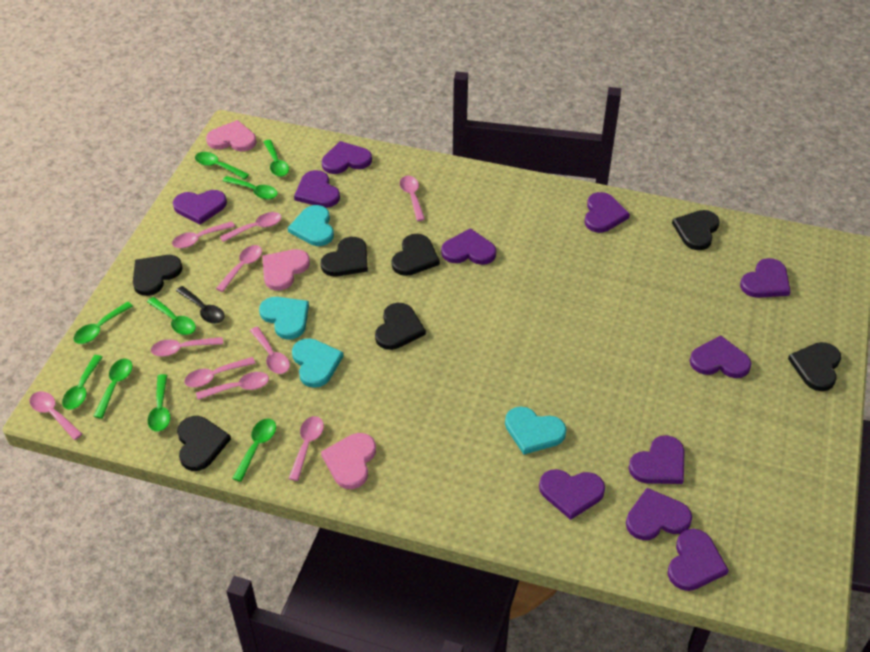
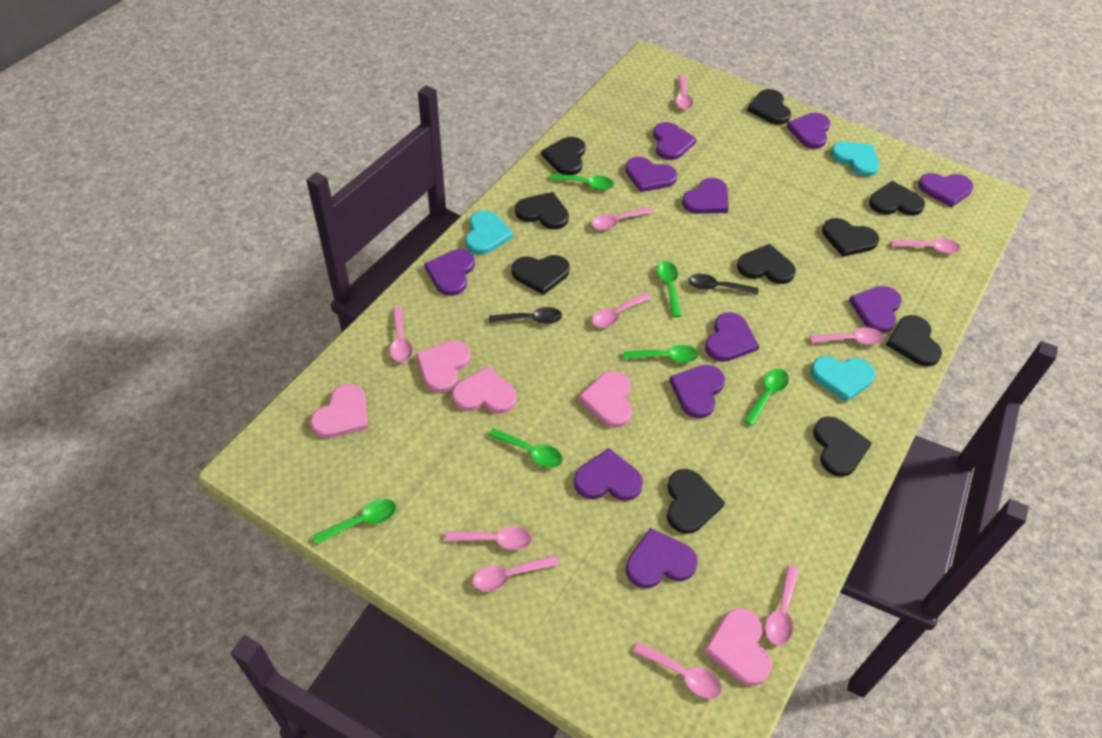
black heart: [133,255,183,296] [177,416,231,471] [321,237,368,276] [375,303,426,350] [392,234,440,276] [672,210,720,250] [788,342,841,391] = 7 -> [512,255,570,295] [515,192,569,230] [541,137,585,175] [667,469,725,534] [737,244,796,284] [747,89,791,125] [813,416,872,477] [822,218,879,257] [869,181,925,216] [886,315,942,366] = 10
black spoon: [176,286,225,324] = 1 -> [489,307,562,324] [688,274,758,295] = 2
green spoon: [62,355,103,410] [74,302,133,344] [93,359,133,419] [147,297,196,335] [148,374,170,432] [195,152,249,179] [223,176,278,200] [232,418,276,482] [264,140,289,177] = 9 -> [313,499,396,545] [488,428,563,468] [550,174,614,190] [623,345,699,363] [657,261,682,317] [744,369,789,426] = 6
pink heart: [206,120,256,151] [262,249,310,290] [321,433,376,489] = 3 -> [310,384,368,438] [416,341,471,393] [452,366,517,414] [578,371,632,428] [704,608,772,686] = 5
turquoise heart: [259,297,309,340] [288,205,334,246] [292,338,344,388] [505,406,567,455] = 4 -> [465,210,513,255] [811,356,875,402] [831,142,880,177] = 3

